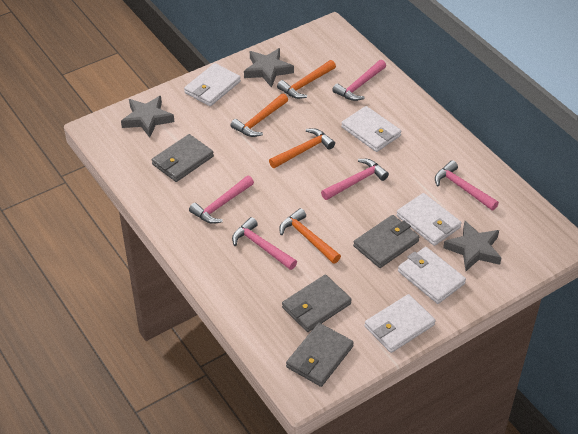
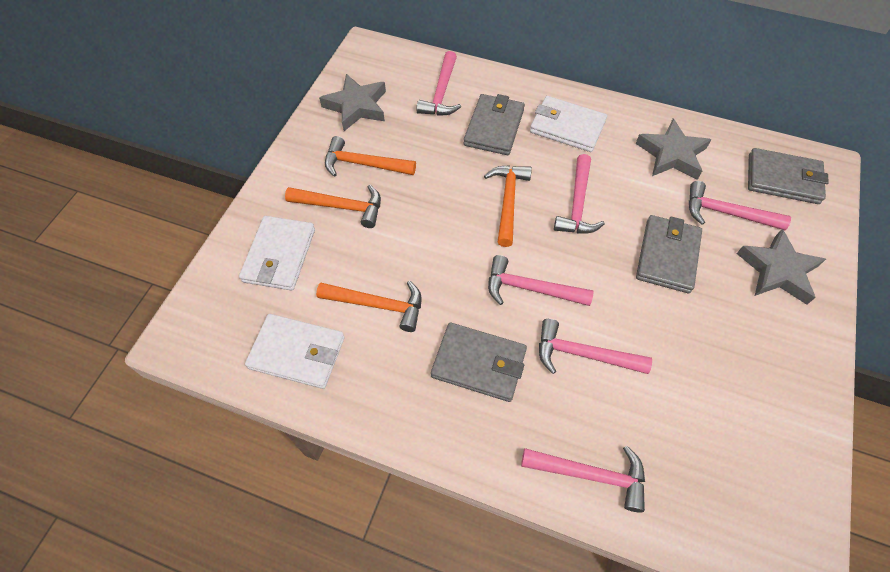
pink hammer: [189,176,254,224] [232,217,297,270] [321,159,389,200] [332,60,386,101] [435,160,499,210] = 5 -> [416,51,461,116] [488,255,594,306] [521,446,645,513] [539,319,652,374] [554,154,605,233] [689,181,791,230] = 6
white wallet: [184,63,241,106] [341,106,401,152] [364,294,436,353] [396,193,462,246] [398,247,466,304] = 5 -> [239,216,315,291] [245,314,345,389] [530,96,607,152] = 3

